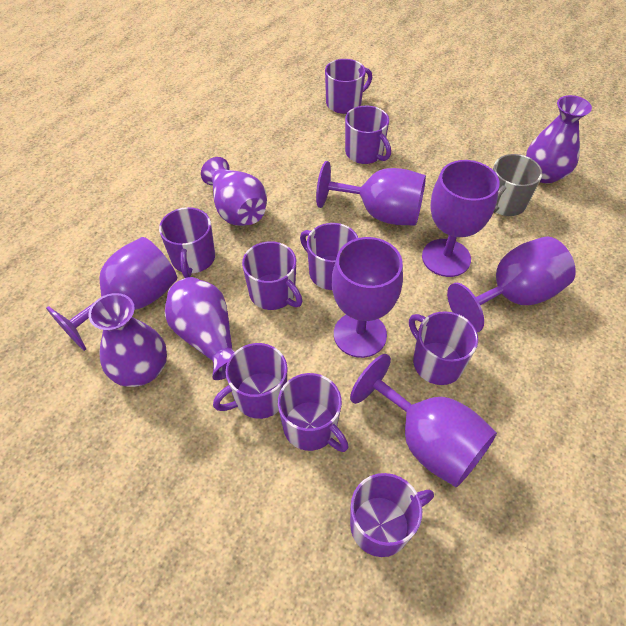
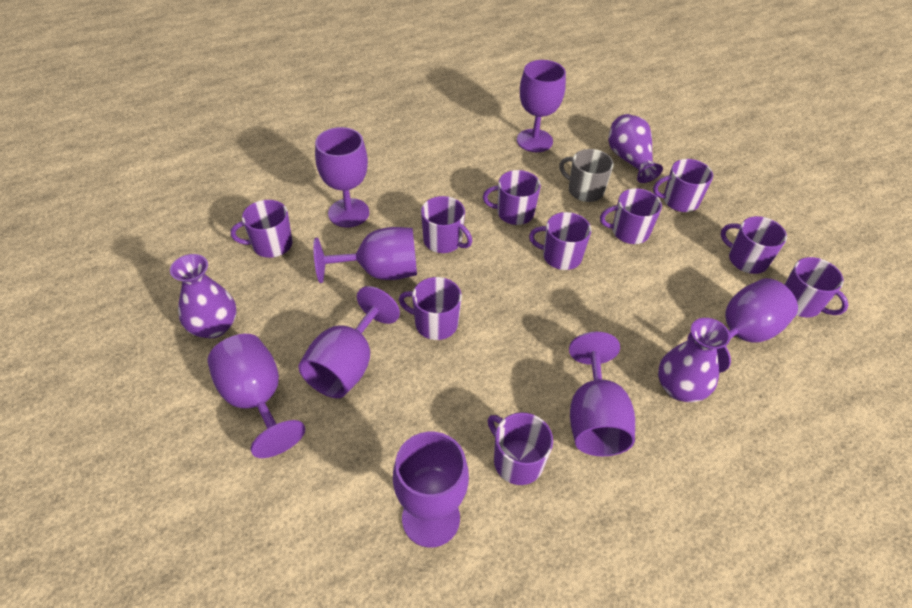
purple goblet: [46,237,177,351] [316,161,426,226] [332,237,403,358] [350,354,497,487] [422,160,500,277] [447,236,576,332] = 6 -> [208,334,305,458] [298,286,400,398] [313,227,417,283] [315,127,369,227] [393,432,469,548] [517,60,566,152] [569,332,635,456] [687,278,798,373] = 8
purple mug: [159,207,215,278] [213,343,287,419] [242,241,303,310] [278,373,349,452] [300,223,358,290] [325,59,372,114] [345,106,391,164] [350,473,434,557] [409,311,478,385] = 9 -> [231,200,292,258] [399,277,462,340] [421,196,472,253] [483,170,541,225] [488,412,553,485] [529,212,591,270] [600,188,662,244] [653,159,713,212] [721,216,787,274] [784,257,848,317] = 10
purple vase: [88,293,167,387] [165,277,235,380] [201,157,267,226] [526,95,592,184] = 4 -> [170,254,237,338] [608,114,663,183] [658,318,731,402] = 3

